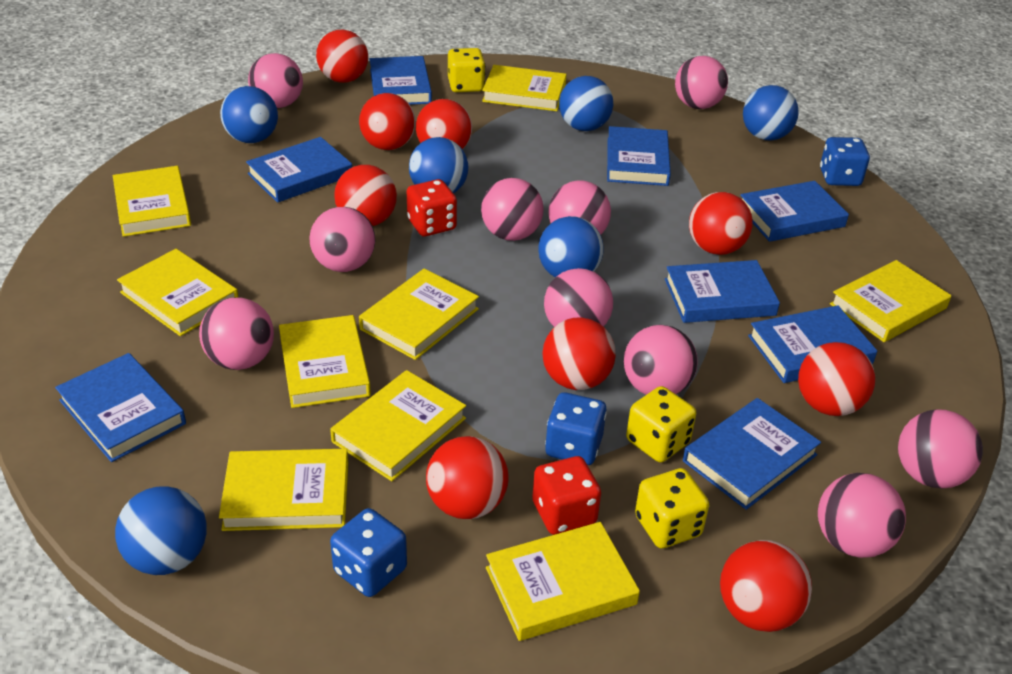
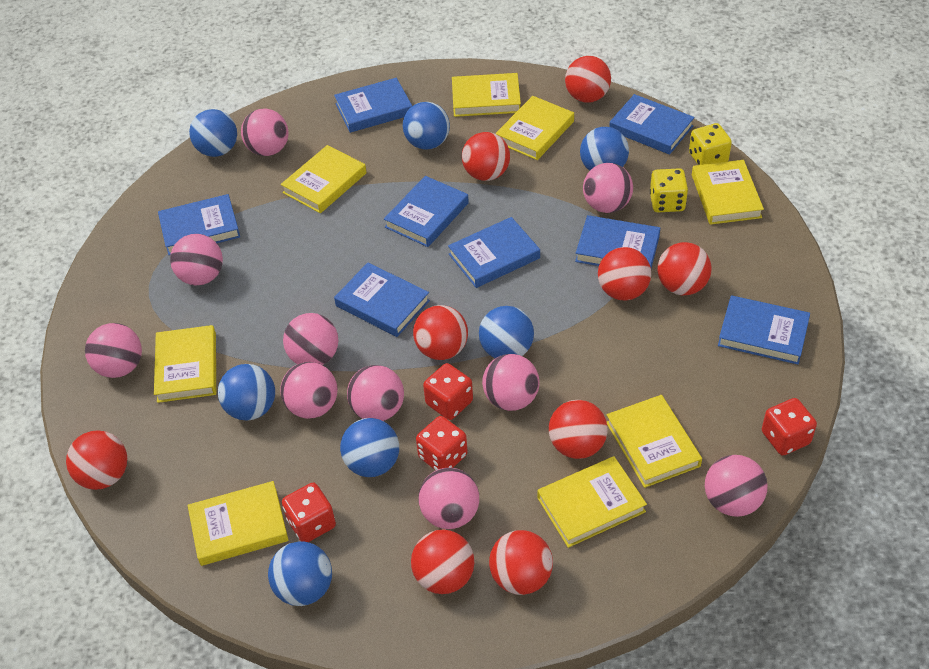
blue ball: [115,486,207,575] [220,86,278,143] [409,137,468,193] [538,216,604,277] [559,76,613,131] [743,85,799,140] = 6 -> [189,109,237,157] [218,364,275,421] [268,541,332,606] [340,418,399,477] [403,102,450,150] [479,306,534,358] [580,127,629,171] = 7
blue dice: [330,508,407,597] [545,392,607,465] [820,137,870,186] = 3 -> none = 0
red dice: [407,179,457,236] [532,456,601,535] = 2 -> [282,483,336,542] [416,416,468,470] [423,363,473,420] [762,398,817,455] = 4
yellow book: [113,166,191,237] [117,249,239,336] [219,449,348,531] [279,315,371,408] [330,370,466,481] [359,269,479,360] [482,65,567,111] [486,522,640,641] [830,260,951,342] = 9 -> [154,325,216,403] [188,481,289,566] [281,145,366,213] [452,73,521,117] [495,96,574,160] [537,456,647,548] [607,395,702,488] [692,160,764,225] = 8
yellow dice: [448,48,485,92] [626,386,696,462] [635,468,709,548] = 3 -> [650,168,688,212] [689,123,732,165] = 2

